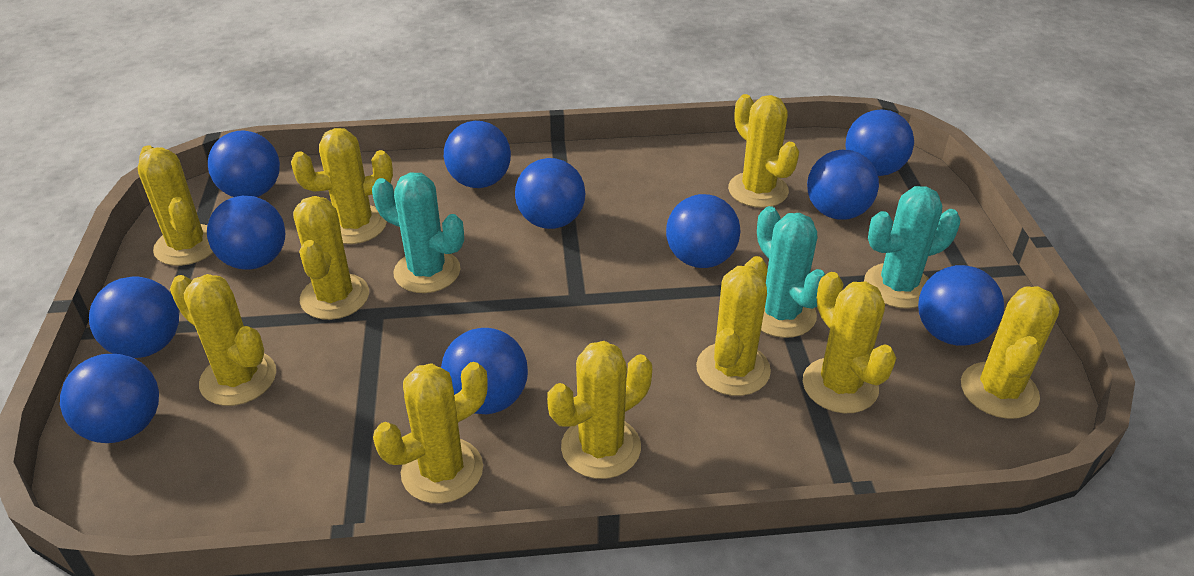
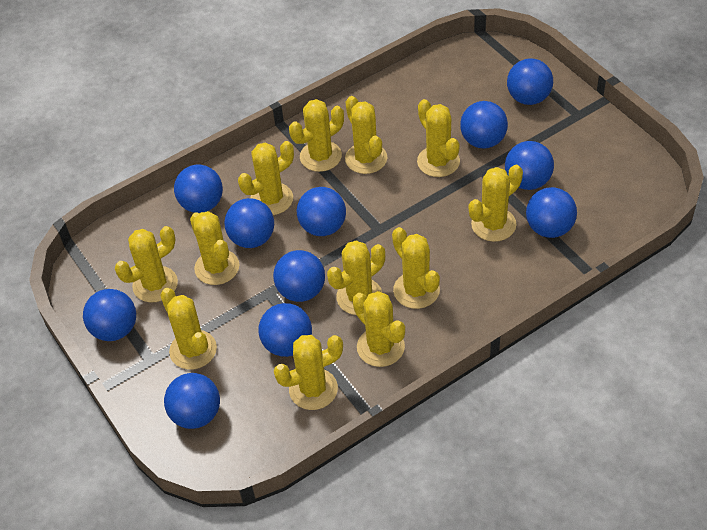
turquoise cactus: [372,172,464,293] [757,206,825,338] [864,186,960,309] = 3 -> none = 0
yellow cactus: [138,145,214,266] [170,274,276,406] [291,128,393,244] [293,196,369,320] [373,362,488,504] [547,341,652,479] [696,256,771,396] [728,94,799,208] [803,272,896,413] [961,286,1059,419] = 10 -> [115,226,178,302] [160,288,217,370] [190,211,239,285] [238,141,294,215] [274,335,343,410] [289,99,344,172] [327,240,385,315] [345,96,387,174] [352,291,405,367] [392,227,440,309] [417,99,460,177] [469,165,523,242] = 12

